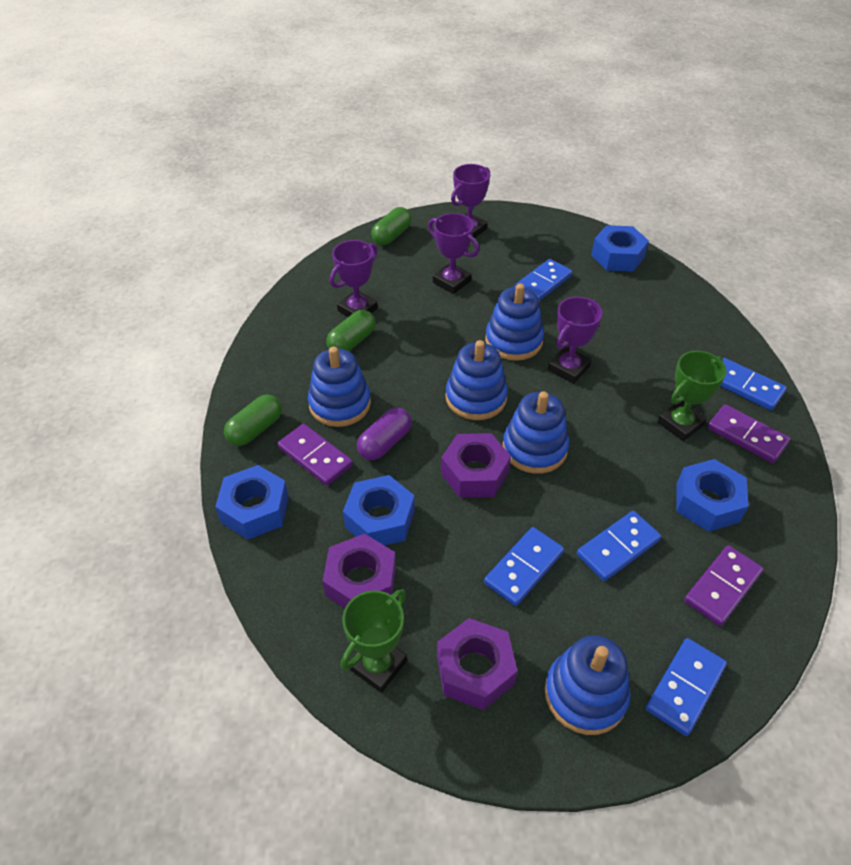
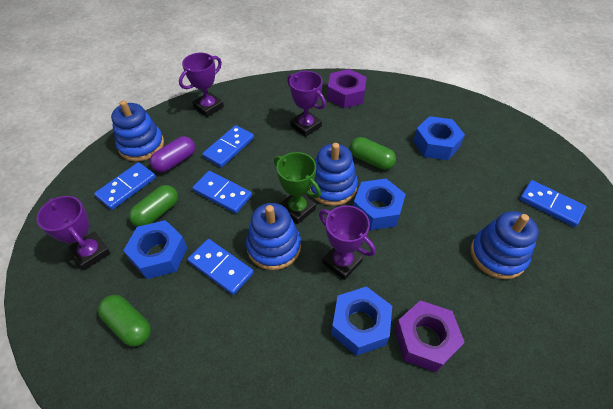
blue stacking toy: [308,347,371,427] [446,340,508,420] [485,283,544,361] [503,391,569,474] [545,635,631,735] = 5 -> [111,100,164,162] [246,203,301,270] [309,143,358,206] [471,211,539,279] = 4
green trophy: [341,589,407,693] [658,351,727,441] = 2 -> [274,152,321,224] = 1
purple domino: [278,424,353,486] [684,545,763,626] [708,404,790,463] = 3 -> none = 0
purple nut: [323,534,396,609] [437,618,517,710] [441,433,511,498] = 3 -> [327,69,367,108] [394,300,465,372] = 2

